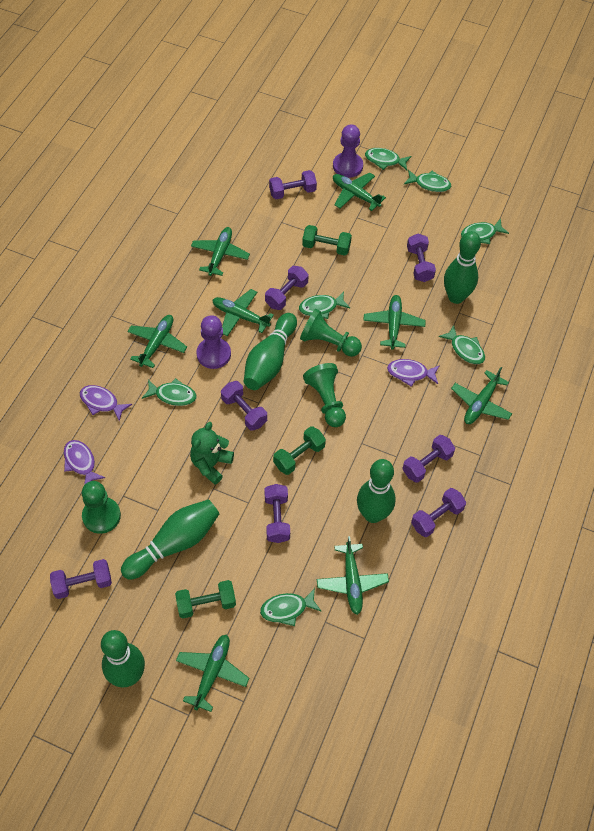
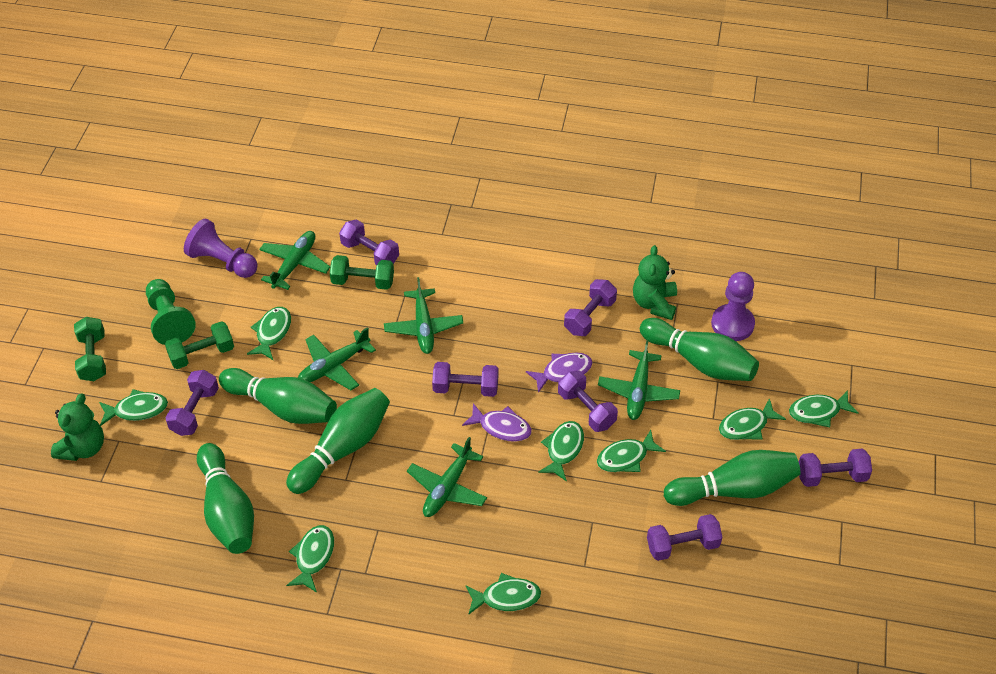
green fish: [142,378,196,406] [260,588,322,626] [299,292,350,319] [365,148,411,170] [404,170,451,192] [438,325,485,364] [461,218,509,244] = 7 -> [99,389,168,426] [247,307,291,360] [286,525,334,593] [465,573,541,614] [538,421,584,482] [597,430,666,472] [719,398,786,440] [789,390,859,427] = 8
green pawn: [82,481,121,534] [300,309,362,357] [303,363,346,427] = 3 -> [146,279,196,345] = 1
green plane: [127,315,187,368] [176,634,249,712] [191,227,250,276] [212,289,274,336] [317,536,389,615] [333,173,386,211] [363,295,426,350] [451,367,512,424] = 8 -> [259,231,330,290] [298,327,376,390] [384,277,463,354] [407,437,487,517] [598,340,680,420] = 5
green teddy bear: [190,422,234,484] = 1 -> [51,394,104,461] [633,245,677,320] = 2
purple dumbbell: [50,559,112,599] [221,381,267,431] [265,266,309,310] [265,484,290,543] [269,170,317,199] [402,435,455,483] [407,234,436,282] [411,488,466,537] = 8 -> [165,370,219,436] [339,219,399,265] [432,362,498,397] [558,370,618,432] [564,279,617,336] [647,514,722,561] [799,448,872,487] = 7
purple fish: [64,440,105,485] [80,385,132,421] [387,359,440,387] = 3 -> [462,403,532,442] [526,352,593,393] = 2

